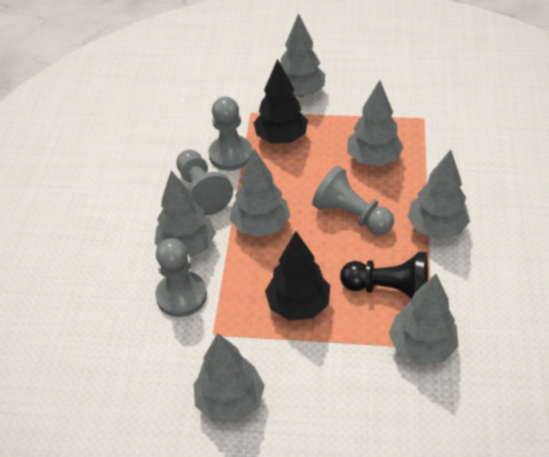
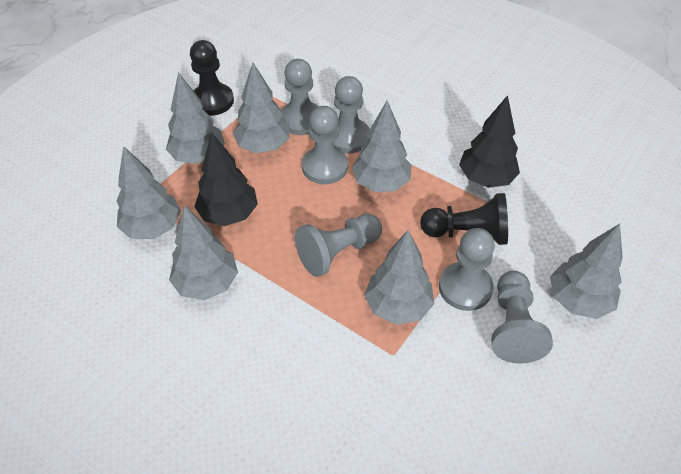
black pawn: [340,252,428,299] = 1 -> [190,40,234,116] [420,193,508,245] = 2
grey pawn: [155,238,207,317] [176,150,233,216] [209,97,252,171] [312,166,394,235] = 4 -> [281,59,319,135] [295,214,382,277] [302,106,348,184] [333,76,370,153] [439,228,495,311] [491,271,553,364] = 6

